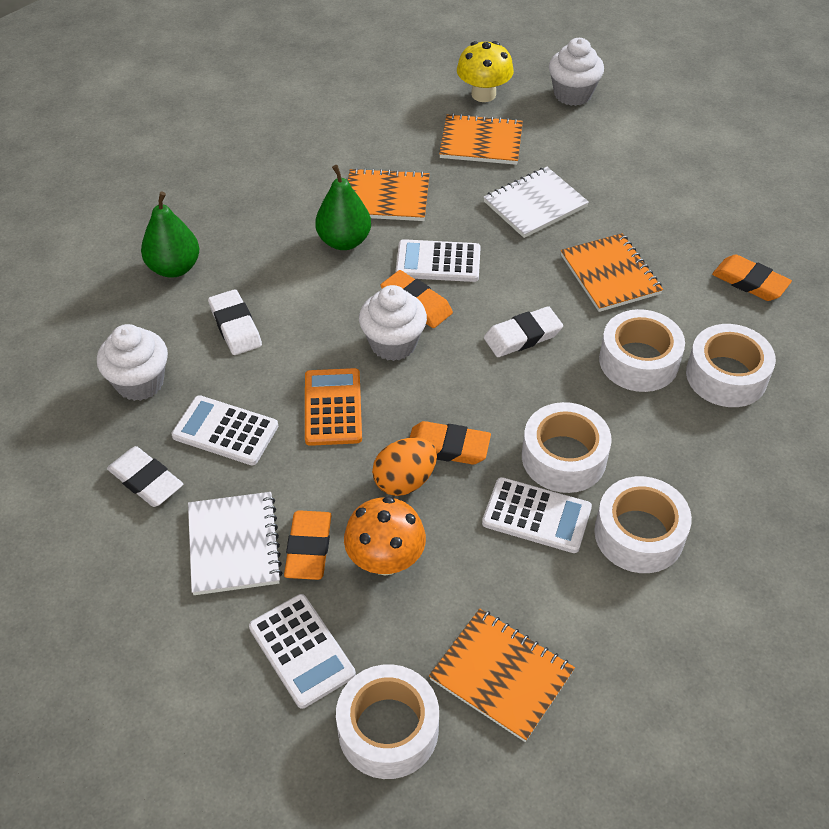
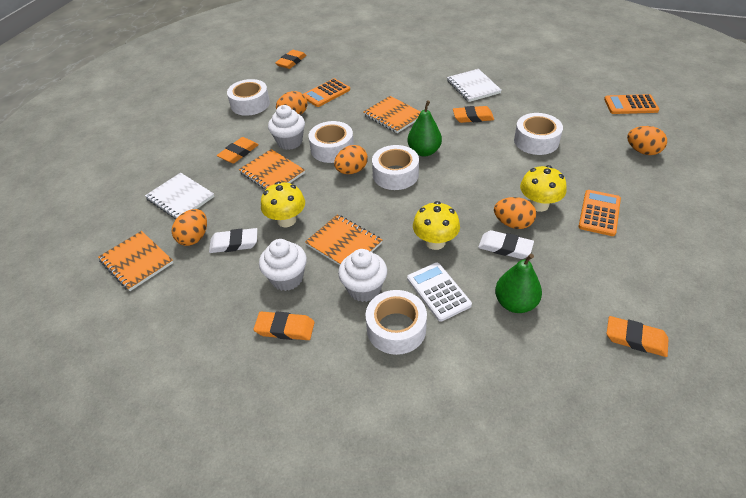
orange calculator: [305,368,362,446] = 1 -> [303,78,350,107] [578,190,621,236] [604,94,659,114] = 3
orange egg: [372,438,437,496] = 1 -> [172,209,207,246] [276,91,307,115] [334,145,368,174] [494,197,536,229] [627,126,667,155] = 5
orange eraser: [284,510,331,580] [381,270,453,328] [410,421,491,465] [712,254,792,301] = 4 -> [217,137,259,163] [254,312,315,340] [275,50,307,69] [453,106,494,123] [607,316,668,357] = 5
orange mushroom: [344,496,426,576] = 1 -> none = 0
white calculator: [172,395,278,465] [249,594,356,708] [396,239,481,282] [482,477,592,553] = 4 -> [407,262,472,322] = 1
white eraser: [107,446,183,507] [208,289,262,355] [484,306,563,357] = 3 -> [209,228,257,253] [478,230,534,259] = 2
yellow mushroom: [457,41,514,102] = 1 -> [261,182,305,227] [413,201,460,250] [520,165,566,212] = 3

